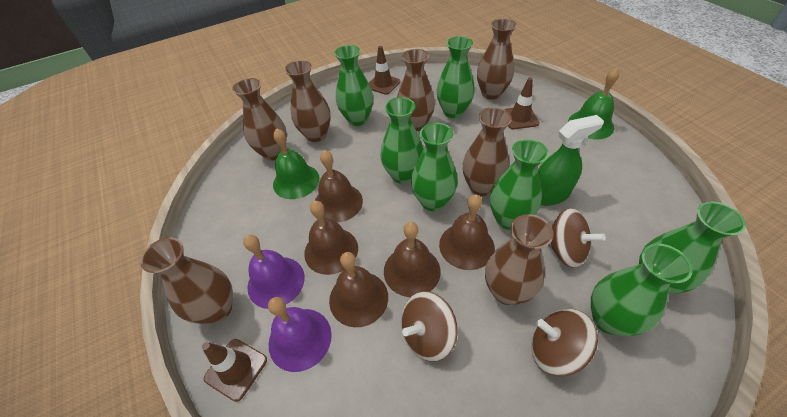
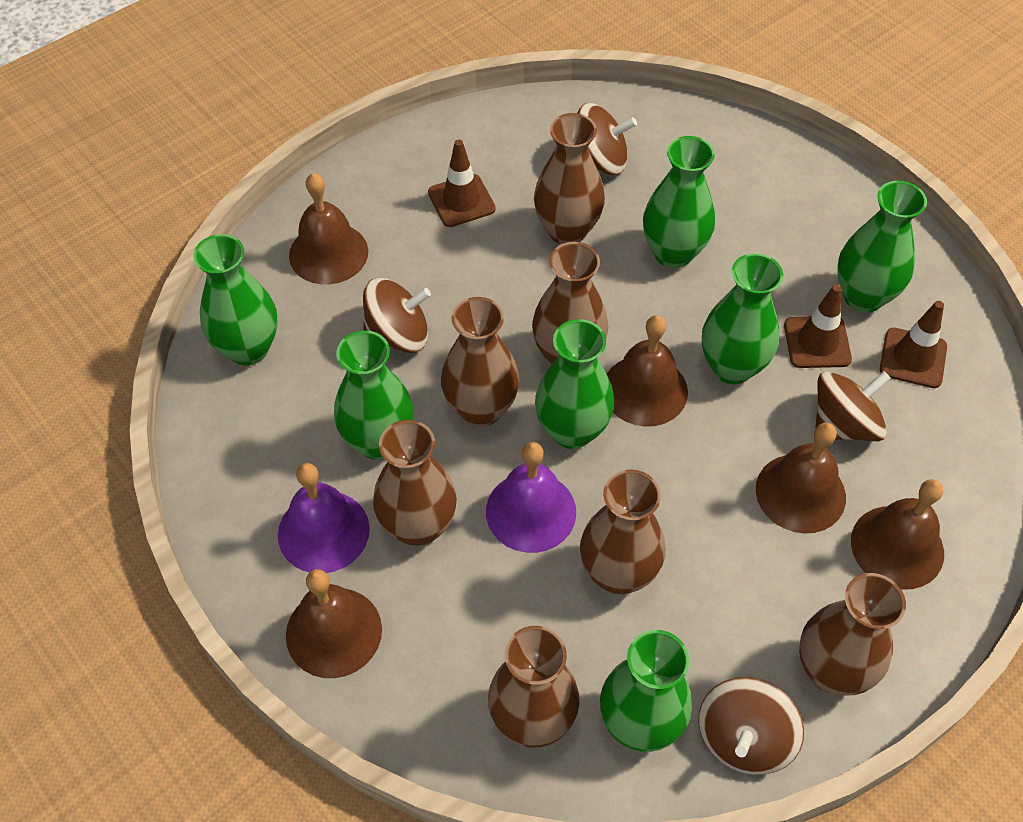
brown spinning top: [401,291,458,362] [531,309,598,376] [549,208,606,268] = 3 -> [363,278,431,353] [577,103,637,175] [699,677,804,775] [815,371,891,441] = 4
green bell: [273,128,320,199] [568,68,619,139] = 2 -> none = 0
green spray bottle: [538,115,604,206] = 1 -> none = 0

